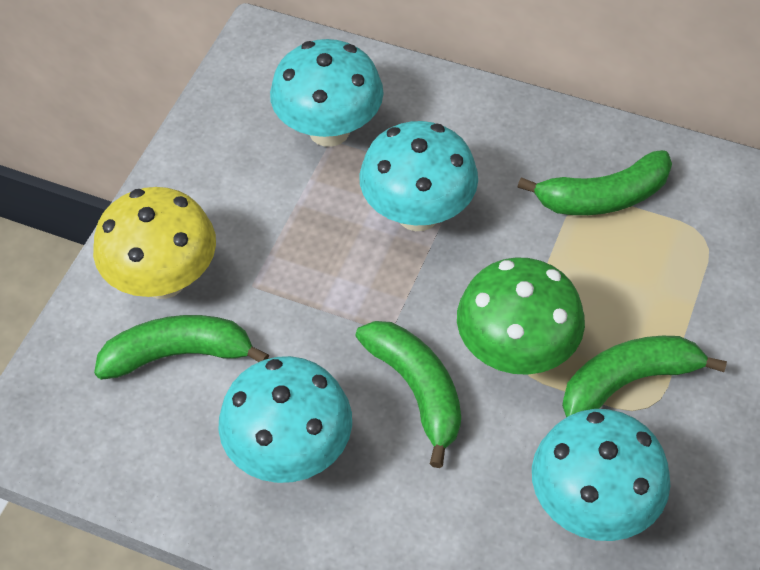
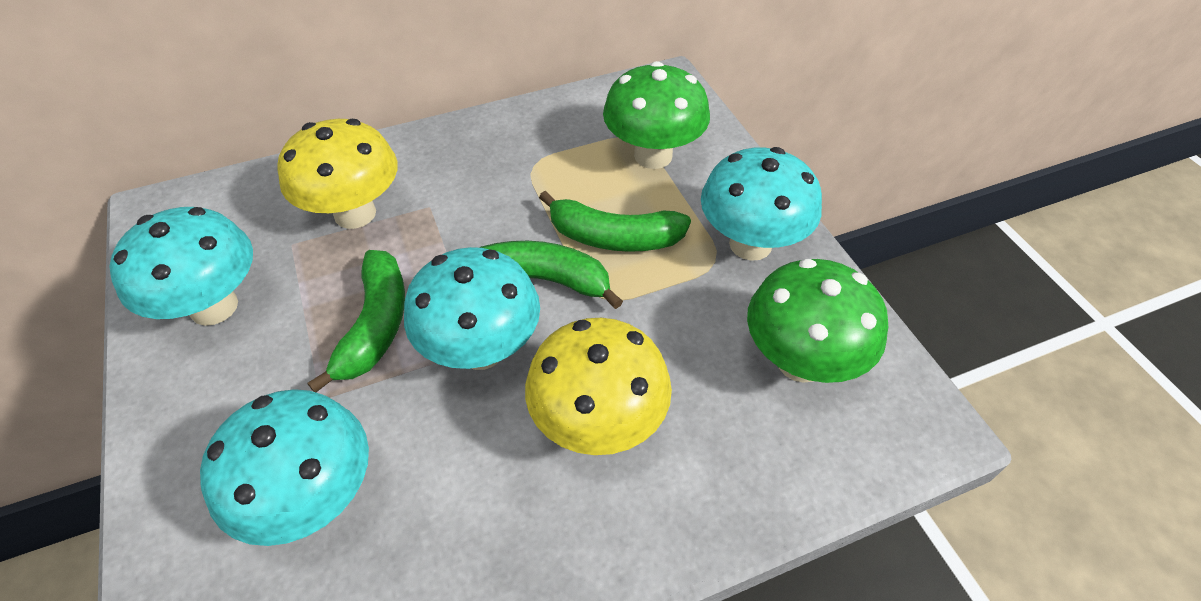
green banana: [94,315,269,380] [355,321,461,468] [517,150,672,215] [562,336,727,418] = 4 -> [307,250,405,392] [480,241,623,309] [539,191,691,252] = 3
green mushroom: [457,257,585,375] = 1 -> [603,61,710,169] [747,259,888,383] = 2
yellow mushroom: [93,187,216,299] = 1 -> [277,119,398,229] [525,318,672,455] = 2

